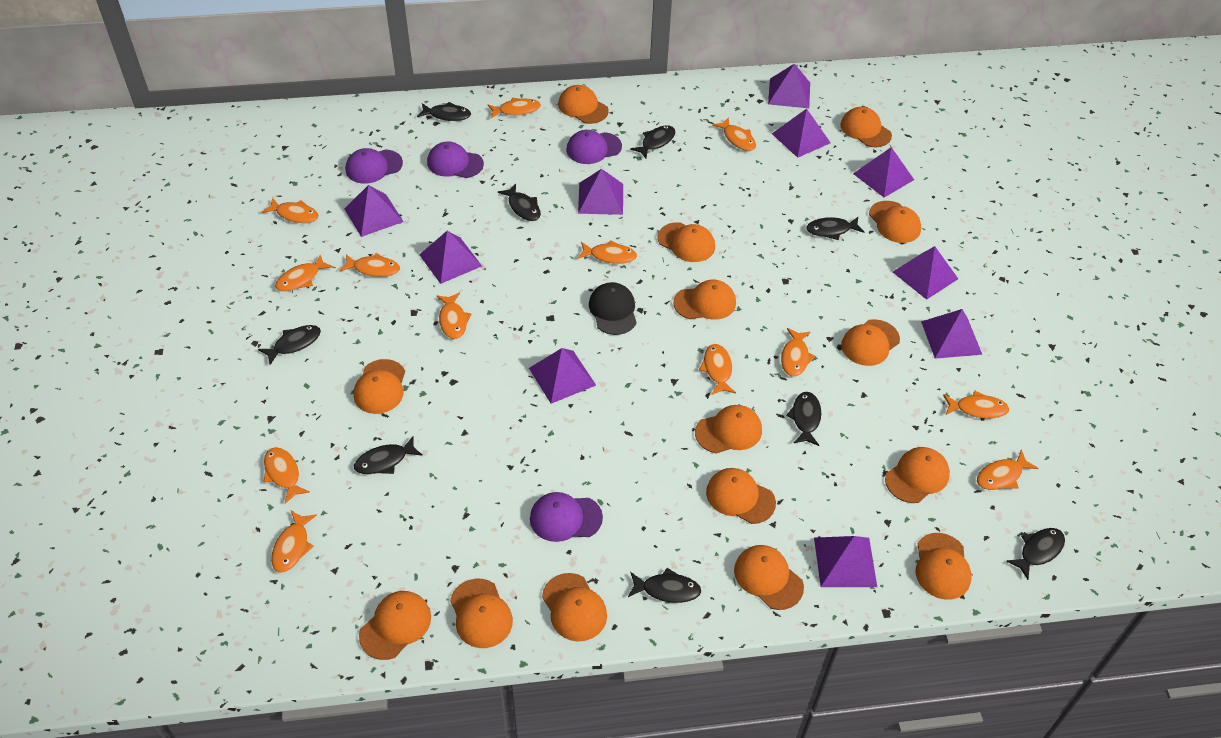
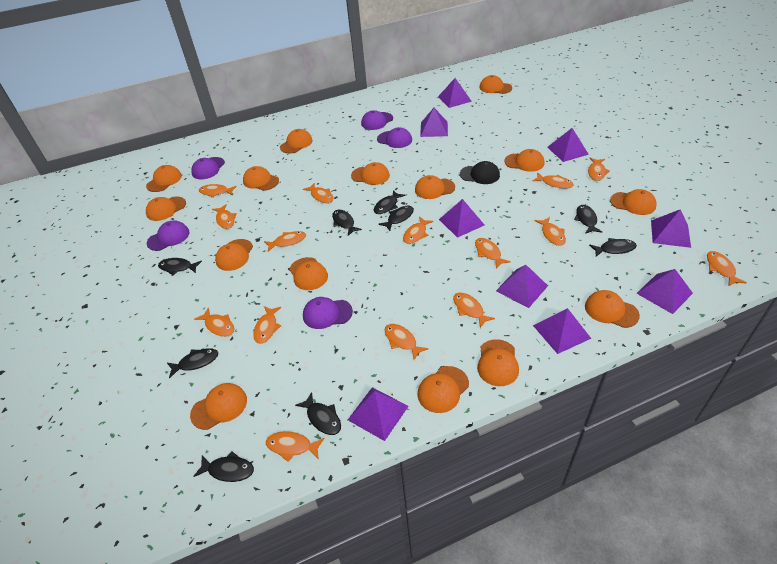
orange fish: [262,198,319,223] [263,447,310,504] [271,511,317,573] [275,255,334,291] [339,253,400,277] [437,292,471,339] [488,97,541,118] [578,240,637,264] [699,344,736,395] [712,117,756,151] [781,328,815,377] [943,391,1009,419] [977,450,1039,490] = 13 -> [194,307,235,337] [199,184,237,198] [212,204,237,229] [253,306,281,344] [264,231,306,252] [266,431,325,462] [303,183,334,203] [384,324,428,360] [403,216,434,244] [453,293,495,328] [475,238,511,268] [532,172,574,189] [535,217,566,246] [588,158,610,181] [707,251,747,287] = 15
purple cap: [346,148,403,184] [427,141,484,178] [530,492,603,542] [566,130,622,164] = 4 -> [147,220,189,251] [191,157,225,179] [303,297,353,329] [361,110,393,130] [377,127,412,148] = 5
purple pyramid: [344,185,404,237] [419,231,482,284] [529,348,596,404] [578,169,623,215] [768,63,810,108] [772,109,831,158] [814,536,877,587] [853,147,914,197] [893,246,958,300] [921,309,982,359] = 10 -> [348,387,409,441] [420,108,448,137] [438,78,472,108] [439,199,484,238] [496,265,548,308] [533,308,591,354] [547,128,589,162] [636,269,693,314] [651,209,691,248] = 9

